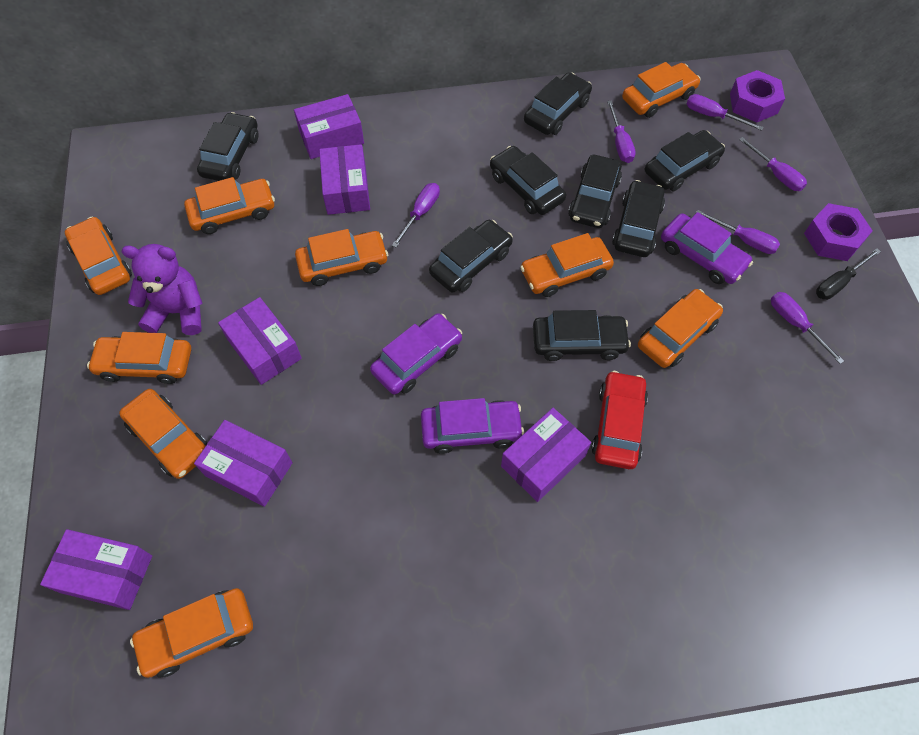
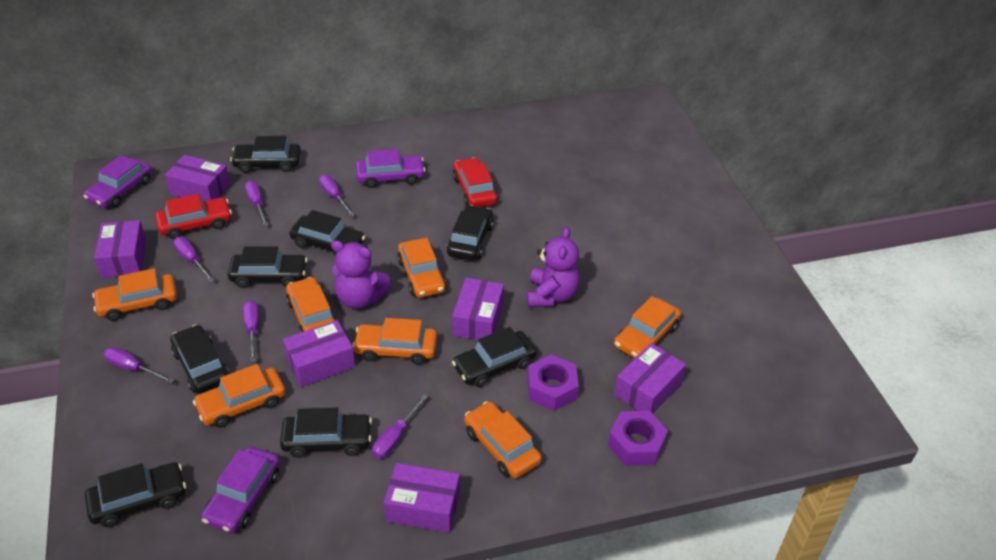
black screwdriver: [816,248,881,300] = 1 -> none = 0
orange car: [65,217,132,295] [87,332,191,384] [119,389,207,479] [130,588,253,678] [184,177,275,234] [295,229,388,286] [520,233,614,297] [622,62,701,118] [638,289,723,368] = 9 -> [92,268,177,321] [193,364,286,428] [286,277,337,333] [352,318,437,365] [397,237,446,298] [464,401,542,478] [614,296,681,358] = 7
purple teddy bear: [121,244,203,335] = 1 -> [331,240,392,309] [527,227,580,308] = 2
red car: [591,371,648,469] = 1 -> [155,194,232,239] [453,158,498,207] = 2

